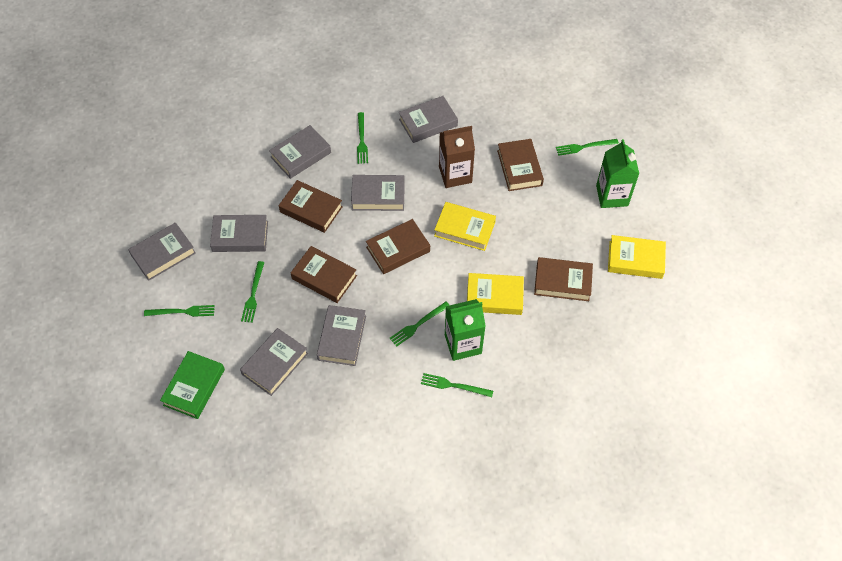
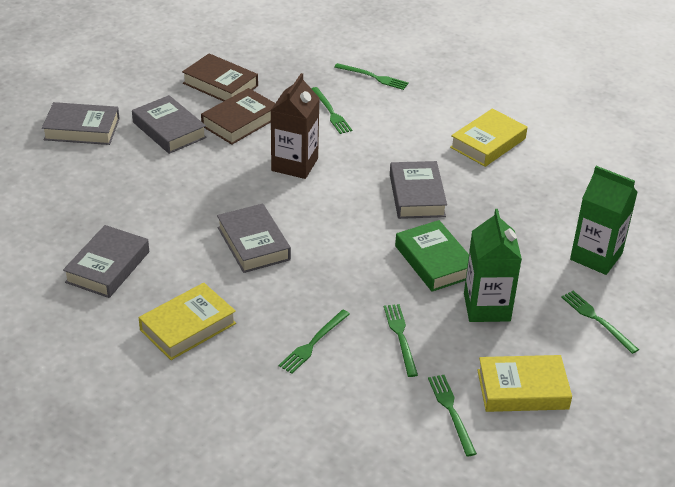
brown book: [279,180,343,233] [291,246,357,303] [366,219,430,274] [497,139,544,191] [534,257,593,301] = 5 -> [182,54,258,102] [201,88,275,145] = 2
grey book: [128,223,196,281] [210,215,268,252] [240,328,308,396] [269,125,331,179] [317,305,366,366] [351,175,405,211] [399,96,458,143] = 7 -> [42,102,120,145] [63,225,149,298] [132,95,207,154] [217,203,291,273] [390,161,447,219] = 5

